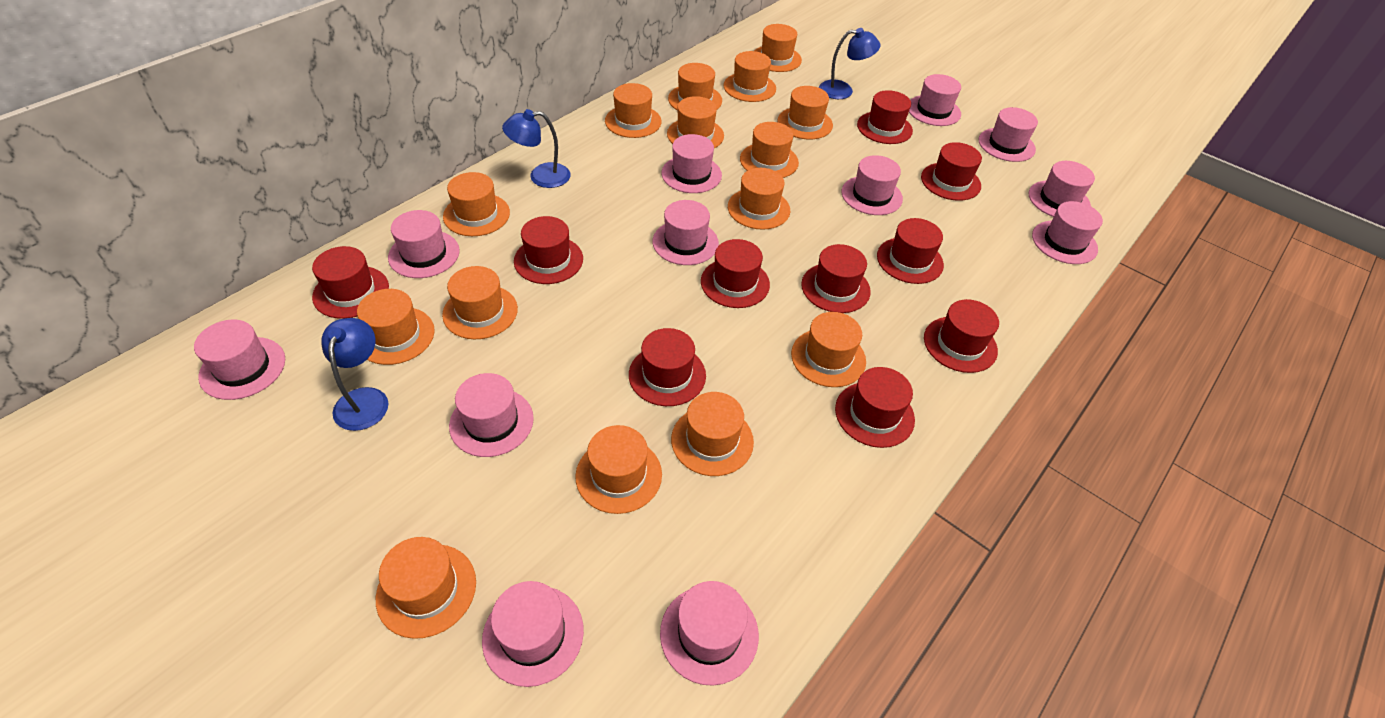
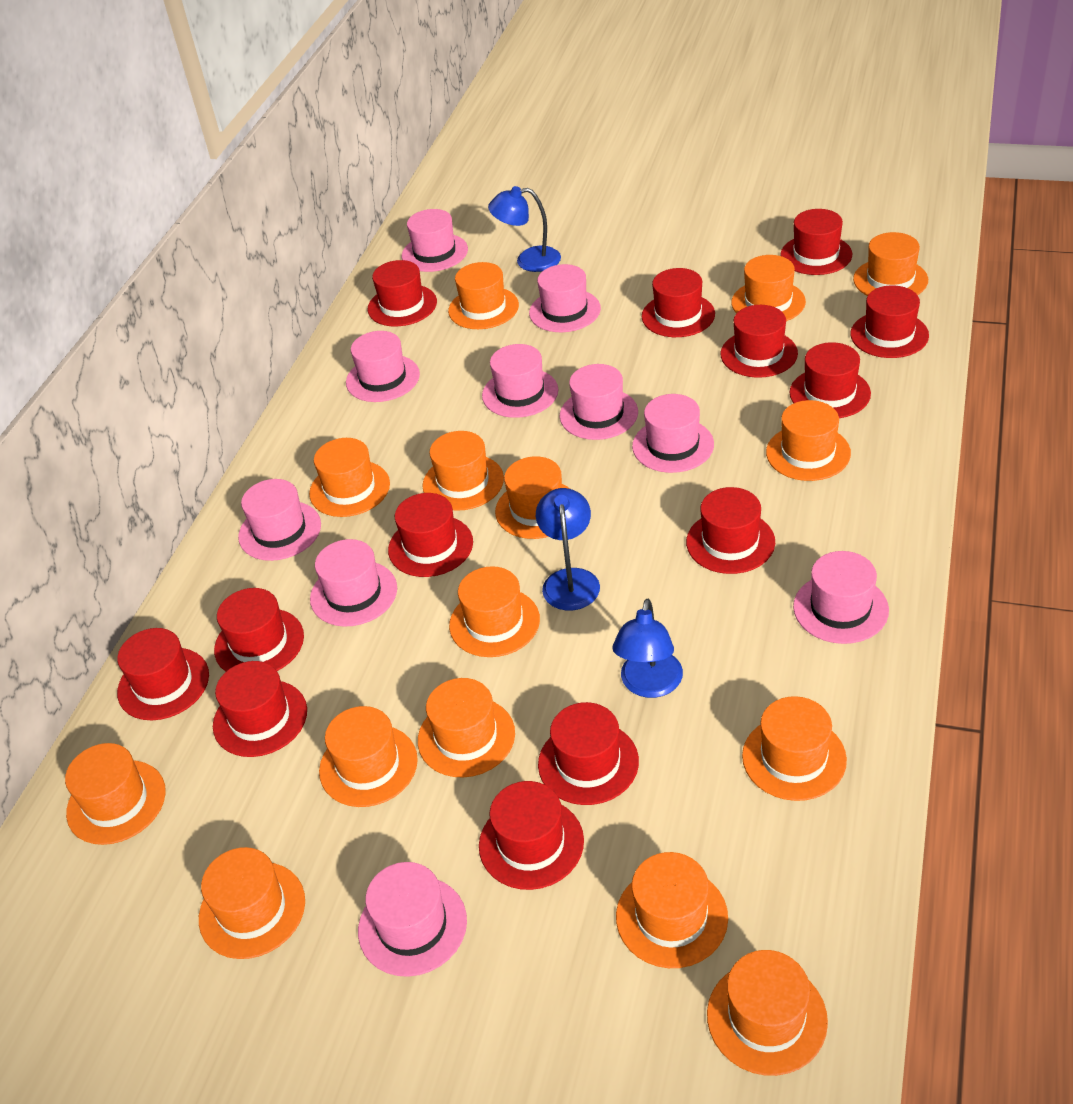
pink hat: [194,320,285,400] [388,210,460,278] [449,373,534,457] [482,581,584,687] [653,200,719,265] [660,581,759,686] [661,134,722,193] [841,155,903,215] [909,74,961,126] [979,107,1038,162] [1029,161,1095,217] [1032,201,1103,264] = 12 -> [238,479,321,561] [310,539,397,626] [346,331,420,402] [358,862,467,977] [402,209,468,272] [482,344,558,418] [529,264,601,332] [560,364,638,440] [632,394,714,473] [793,551,889,644] = 10
red hat: [312,246,389,319] [514,216,583,284] [629,328,706,406] [701,239,770,308] [801,244,871,313] [835,367,915,448] [857,90,913,144] [877,218,944,284] [921,142,982,201] [924,299,999,373] = 10 -> [117,628,209,720] [213,661,307,757] [214,588,304,672] [367,260,437,326] [388,493,473,577] [479,781,584,890] [538,702,639,805] [642,268,715,337] [686,487,775,574] [720,305,798,378] [780,209,852,275] [789,342,871,418] [850,285,929,358] = 13

